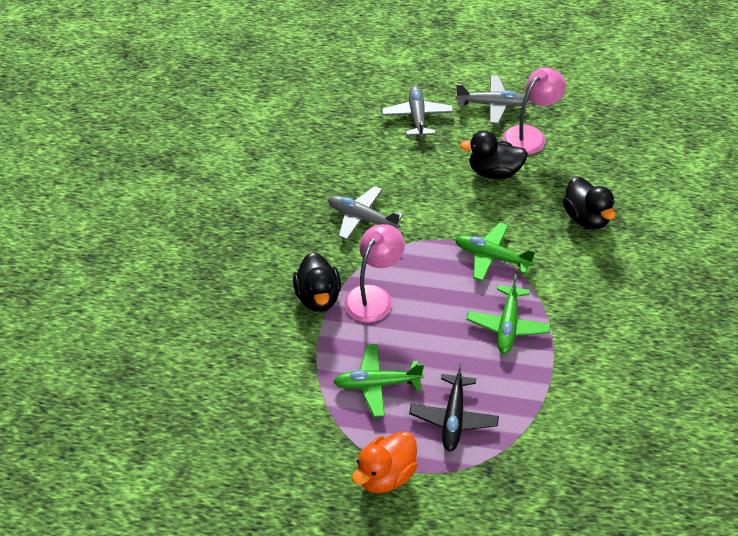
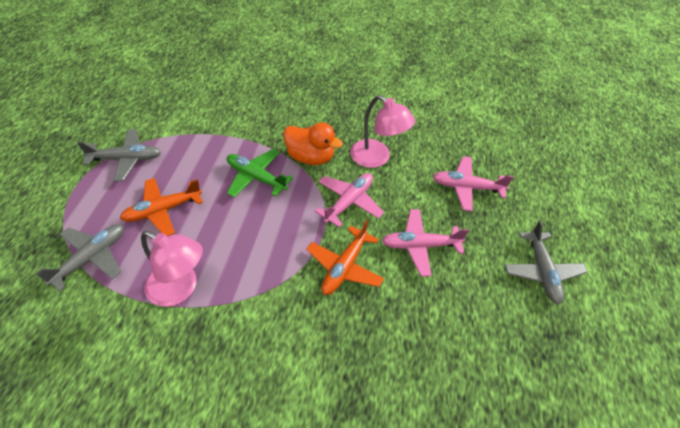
black duck: [293,252,341,312] [460,131,528,179] [563,177,615,229] = 3 -> none = 0
black plane: [409,363,499,452] = 1 -> none = 0
green plane: [333,344,424,417] [455,222,536,282] [467,274,551,354] = 3 -> [227,149,293,197] = 1
orange plane: none = 0 -> [120,178,203,236] [306,220,384,295] = 2
pink plane: none = 0 -> [315,173,384,227] [382,209,469,276] [433,156,514,211] = 3

